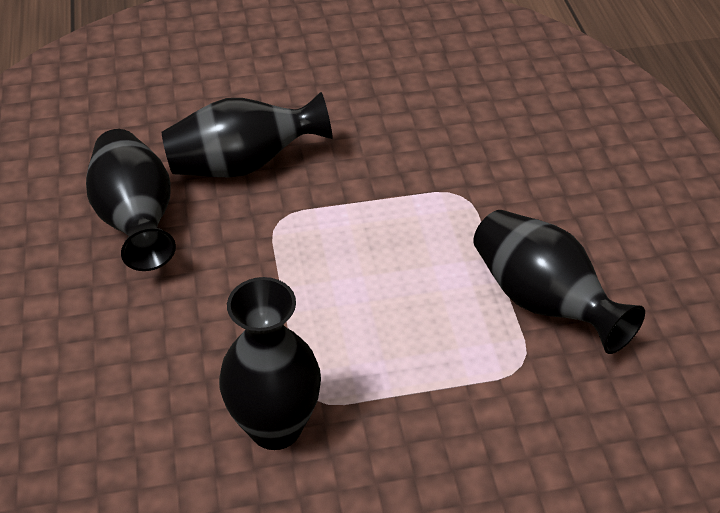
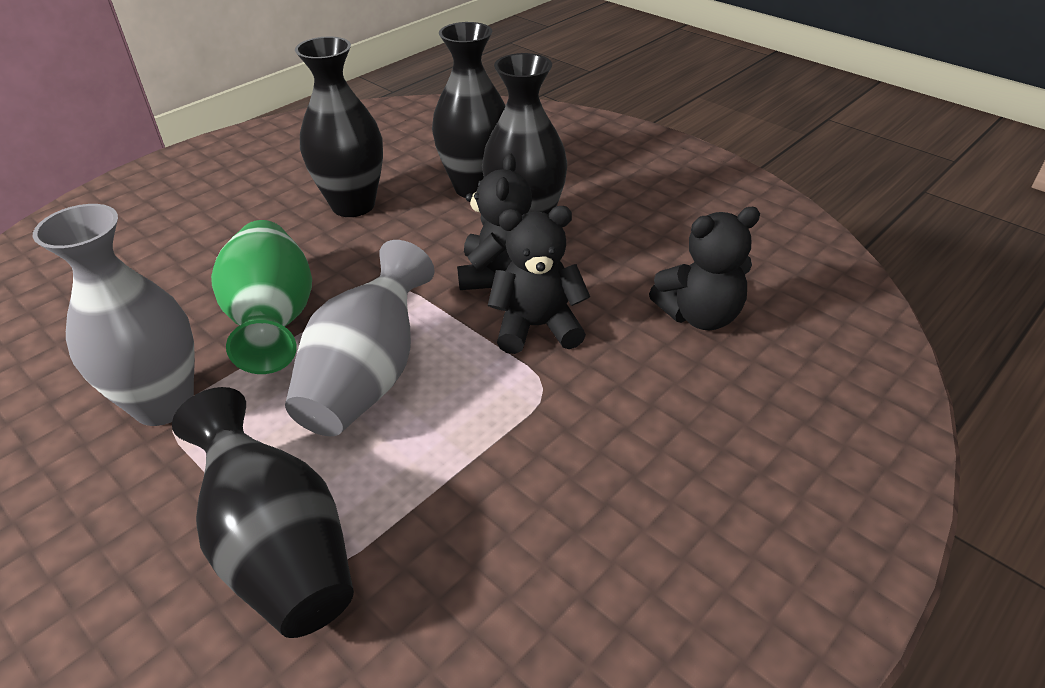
black teddy bear: none = 0 -> [457,153,532,290] [488,206,590,354] [649,207,760,330] = 3
green vase: none = 0 -> [211,220,312,374] = 1
grey vase: none = 0 -> [33,204,195,426] [285,240,435,436] = 2

